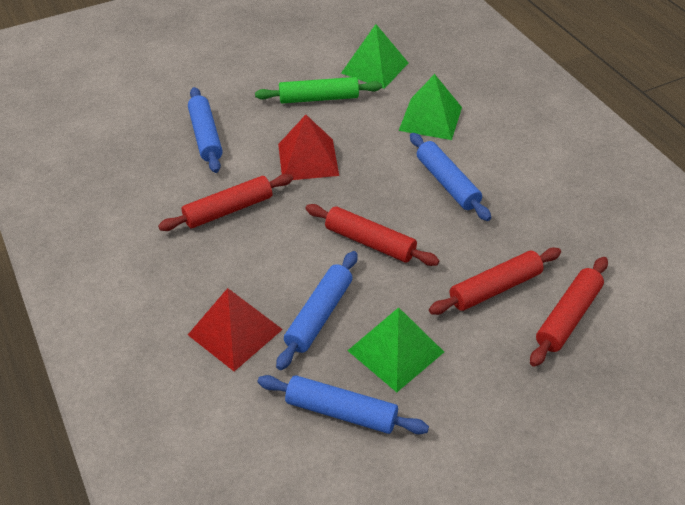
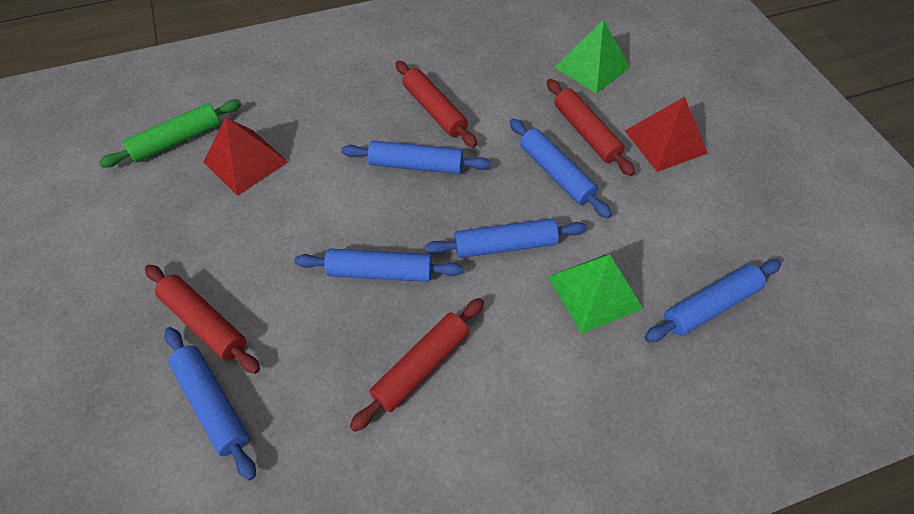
blue rolling pin: [188,87,223,173] [258,375,429,434] [276,251,357,370] [410,133,491,221] = 4 -> [164,327,256,481] [295,248,463,282] [341,141,491,174] [424,219,587,258] [509,118,612,218] [644,259,782,342] = 6
green pyramid: [341,24,408,89] [348,307,444,392] [399,74,462,140] = 3 -> [548,254,643,334] [555,20,630,94] = 2

